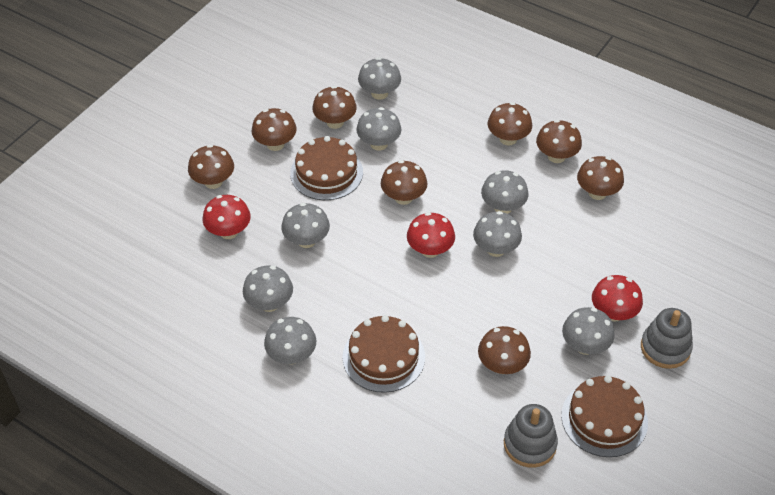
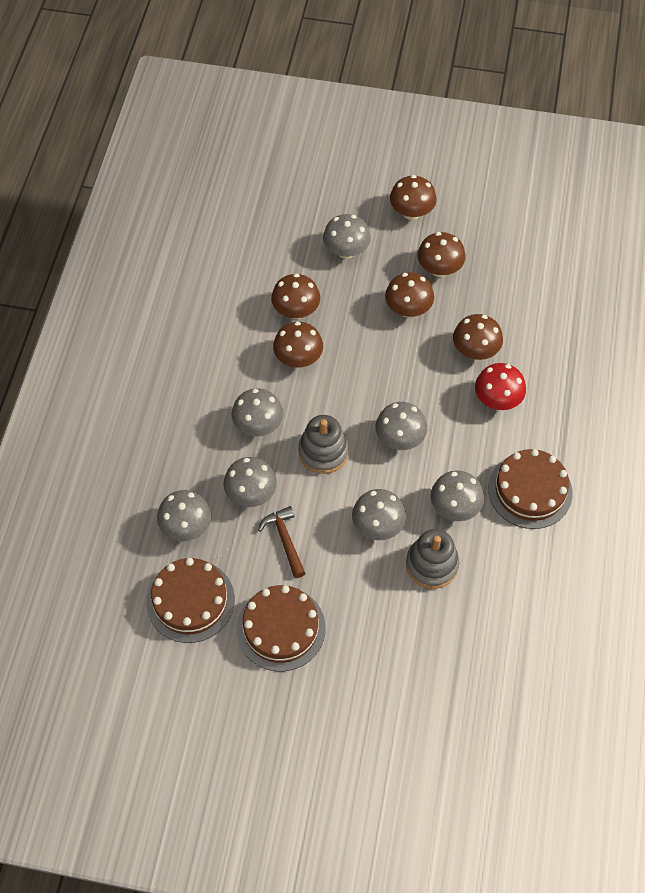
brown hammer: none = 0 -> [258,506,305,578] = 1
brown mushroom: [188,145,234,189] [251,108,297,151] [312,86,357,129] [381,160,427,205] [478,326,531,374] [488,102,532,146] [536,120,582,163] [577,156,624,200] = 8 -> [271,274,320,319] [273,321,323,367] [385,272,434,318] [390,175,437,220] [417,232,466,277] [453,314,503,360] = 6
grey mushroom: [243,266,293,312] [264,317,316,364] [281,203,330,248] [356,107,401,151] [358,57,401,100] [473,211,522,257] [481,170,528,214] [562,307,615,355] = 8 -> [157,490,211,541] [223,457,277,507] [232,388,283,437] [323,214,371,259] [352,489,406,540] [375,402,427,450] [430,470,484,521] = 7
red mushroom: [203,195,251,239] [407,212,455,258] [592,275,643,322] = 3 -> [475,363,526,410] = 1

